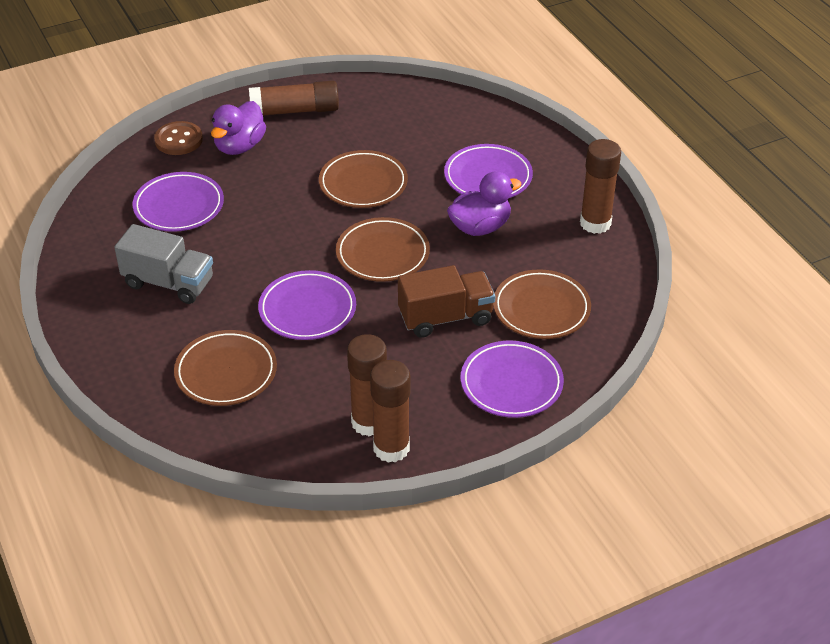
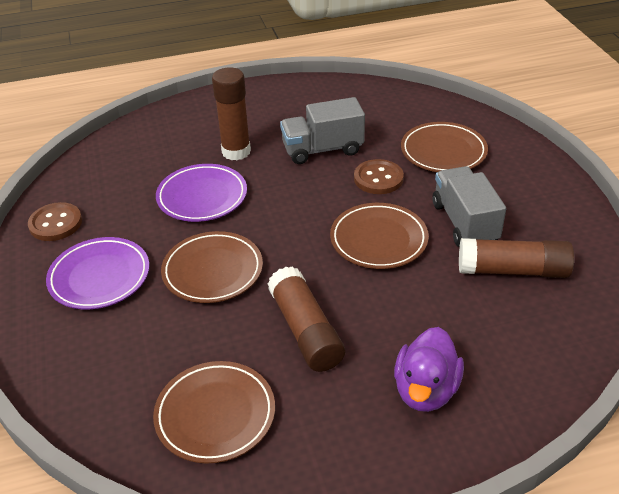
brown button: [154,121,203,155] = 1 -> [28,202,82,241] [354,159,404,194] = 2
brown glue stick: [249,81,339,115] [347,334,387,436] [370,360,410,463] [580,139,621,234] = 4 -> [212,67,251,160] [268,267,345,372] [459,238,574,278] = 3
brown truck: [398,265,495,338] = 1 -> none = 0
grey truck: [114,224,213,304] = 1 -> [280,97,365,164] [432,166,506,247] = 2
purple duck: [211,101,266,155] [447,171,522,236] = 2 -> [394,327,464,412] = 1
purple plate: [132,172,224,232] [258,270,356,340] [444,144,533,198] [461,341,564,418] = 4 -> [46,237,149,309] [156,164,247,222] = 2

